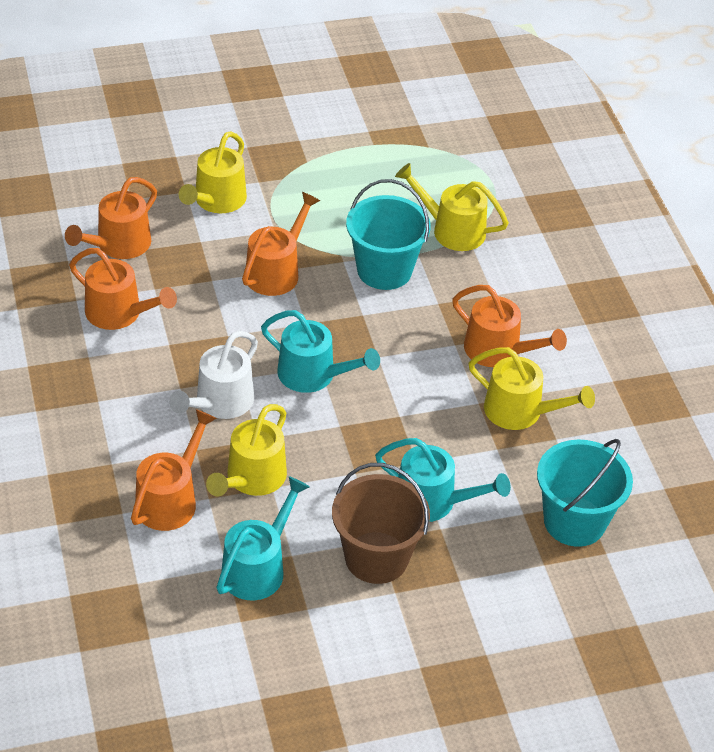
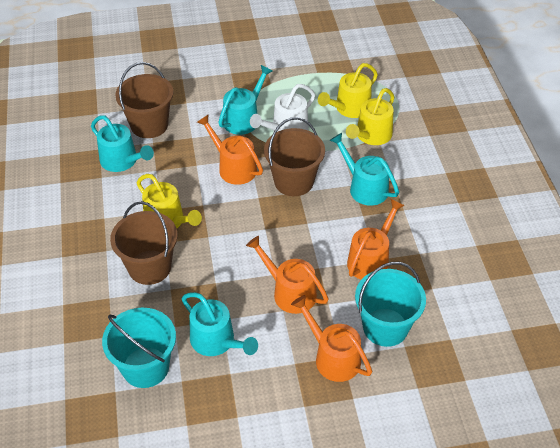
brown bucket: [332,463,430,584] = 1 -> [110,201,178,285] [115,62,173,138] [264,117,325,196] = 3
orange watering can: [65,177,157,259] [69,248,177,330] [131,409,217,531] [242,192,320,296] [452,285,567,367] = 5 -> [197,115,263,185] [246,236,329,314] [291,295,372,382] [347,199,405,280] = 4
turquoise watering can: [216,476,310,600] [261,310,380,393] [375,438,511,522] = 3 -> [91,115,154,172] [182,292,258,356] [218,65,273,135] [329,133,399,206] = 4
yellow watering can: [179,131,247,213] [206,404,287,496] [395,163,509,251] [469,347,595,430] = 4 -> [137,174,202,228] [318,63,378,118] [346,88,394,145] = 3

